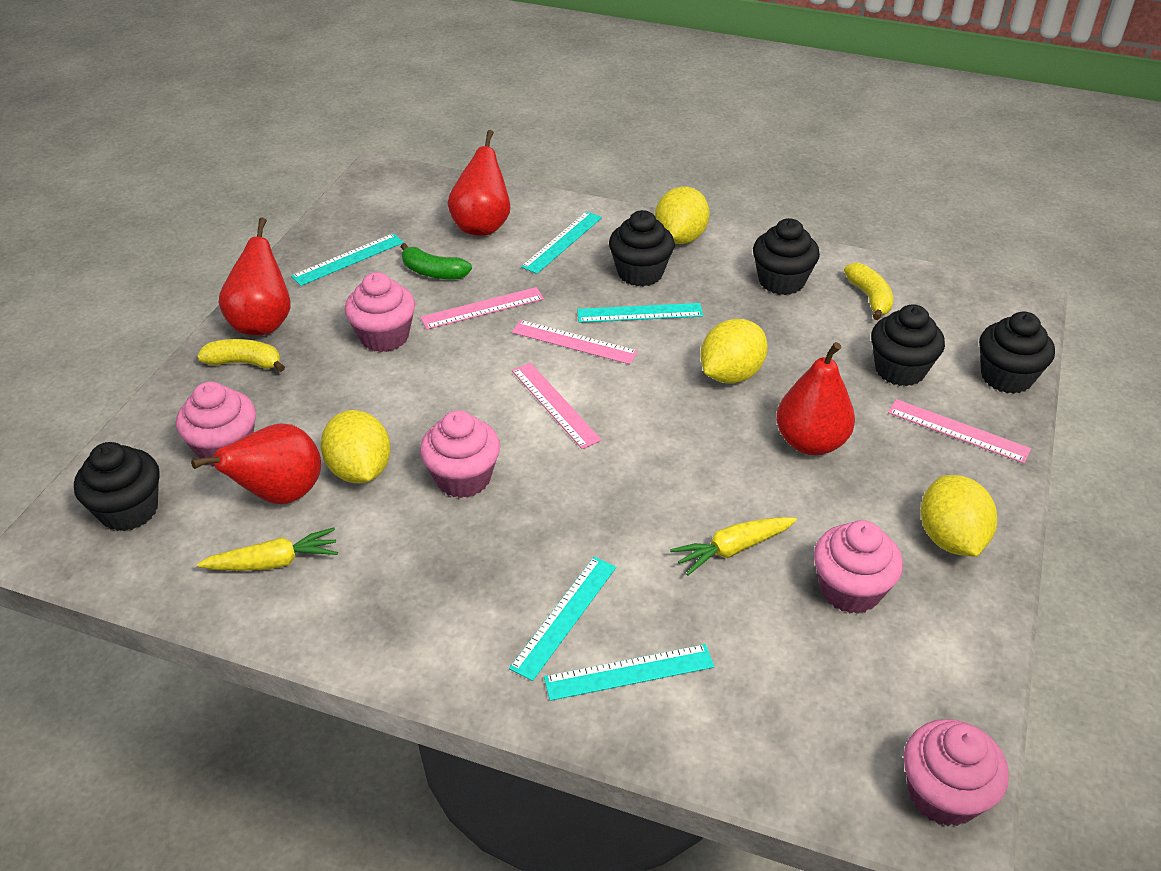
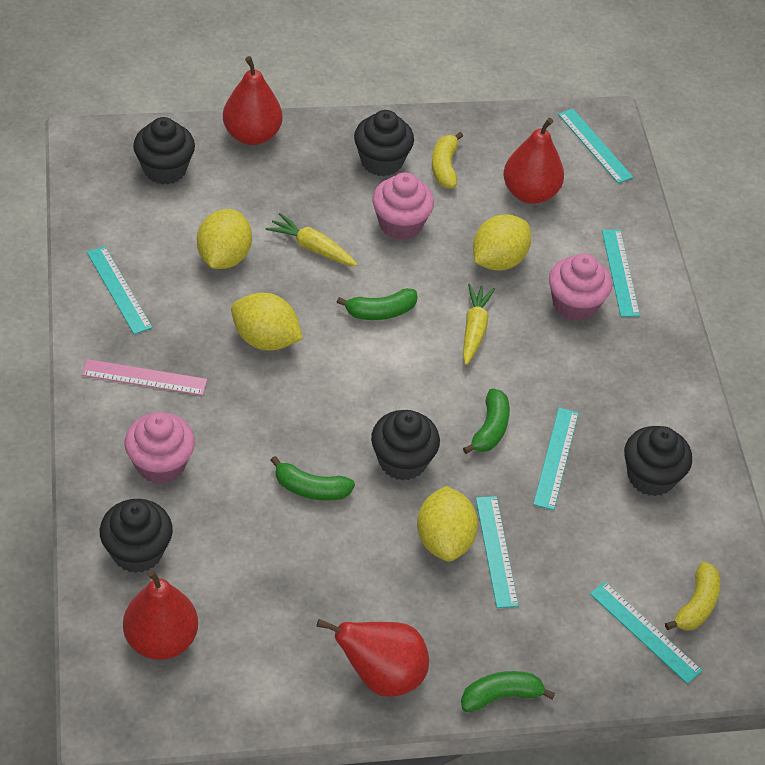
green banana: [401,243,472,279] = 1 -> [270,456,355,501] [337,288,418,320] [461,671,555,712] [463,388,510,454] = 4
pink cupcake: [176,382,256,467] [345,272,415,352] [420,410,500,498] [814,520,903,614] [904,719,1009,826] = 5 -> [124,412,195,484] [372,172,434,240] [549,254,612,322] = 3
pink ruler: [420,287,544,330] [512,320,638,364] [512,362,602,449] [888,399,1031,463] = 4 -> [82,359,207,396] = 1
turquoise ruler: [291,233,404,286] [509,557,616,681] [521,211,602,274] [544,644,714,701] [577,303,703,323] = 5 -> [87,246,152,334] [476,496,519,608] [533,408,579,510] [558,108,633,184] [590,582,702,684] [602,229,640,317] = 6

